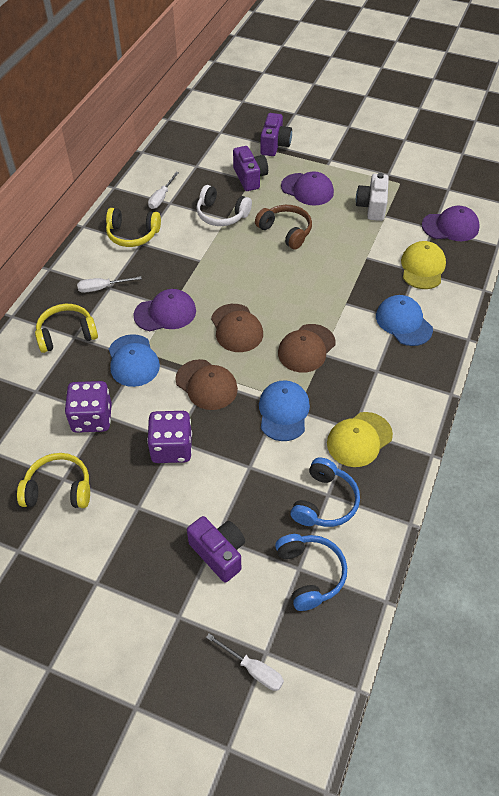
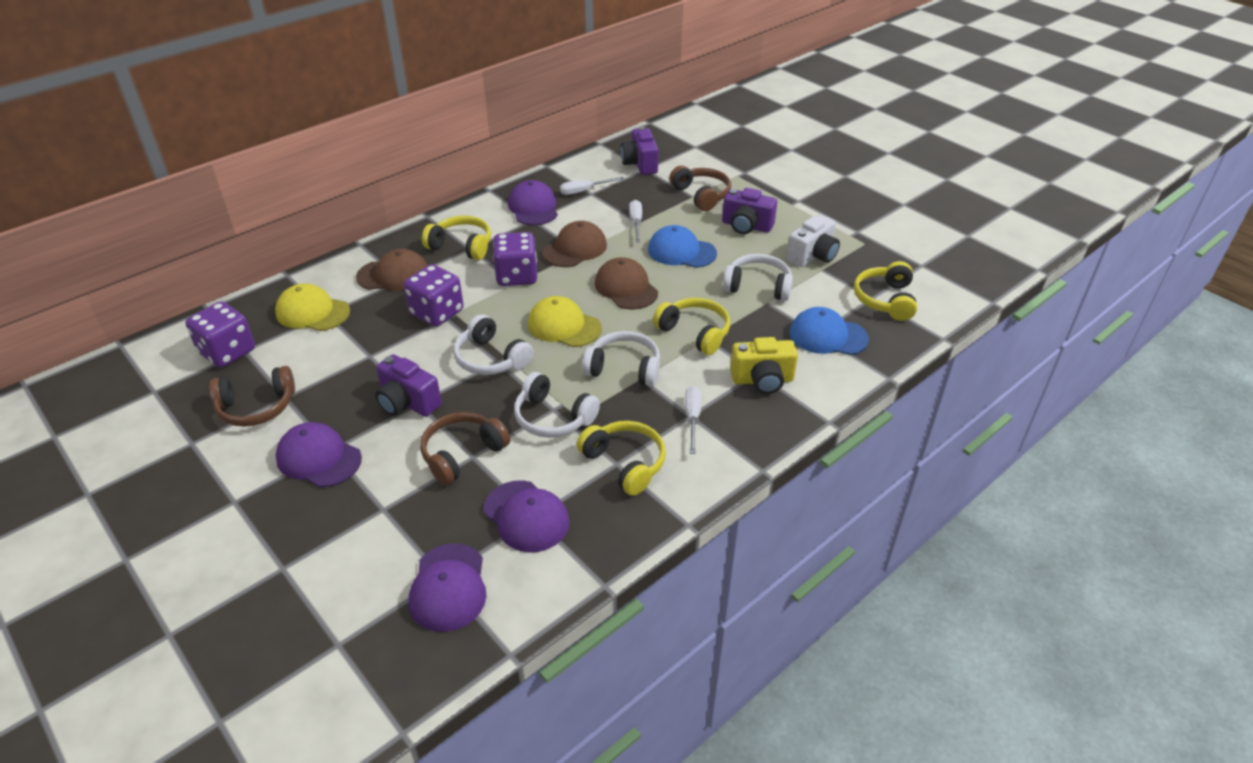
blue cap: [109,334,160,387] [259,381,310,441] [376,295,433,346] = 3 -> [648,225,717,268] [790,307,869,355] = 2
blue headphones: [275,534,347,611] [290,457,360,527] = 2 -> none = 0
brown headphones: [255,205,312,250] = 1 -> [209,366,295,427] [420,412,510,485] [669,166,731,211] = 3
purple cap: [133,289,196,331] [281,172,334,206] [422,206,480,241] = 3 -> [276,422,362,487] [409,543,486,632] [484,480,569,552] [508,180,558,225] = 4
purple dice: [65,381,112,433] [147,411,192,463] = 2 -> [185,302,255,368] [403,264,464,327] [493,232,537,286] = 3
white headphones: [196,185,252,226] = 1 -> [454,314,533,375] [514,372,600,438] [582,331,660,387] [723,254,793,301] = 4
yellow camera: none = 0 -> [730,337,798,394] = 1
yellow headphones: [17,453,90,508] [35,304,98,353] [106,208,161,247] = 3 -> [422,216,491,260] [577,421,666,496] [653,298,730,355] [854,261,917,321] = 4

